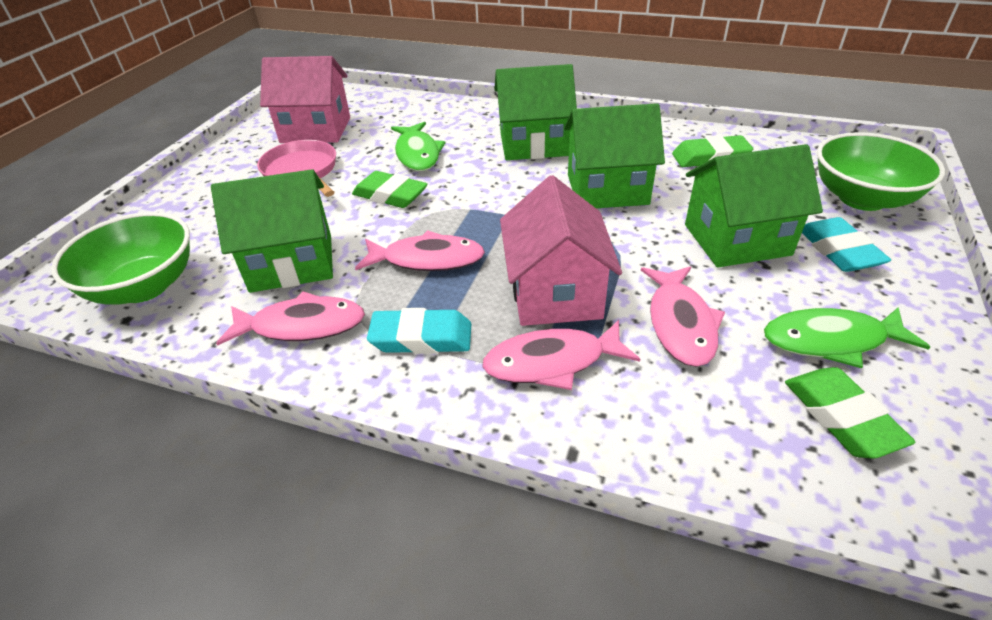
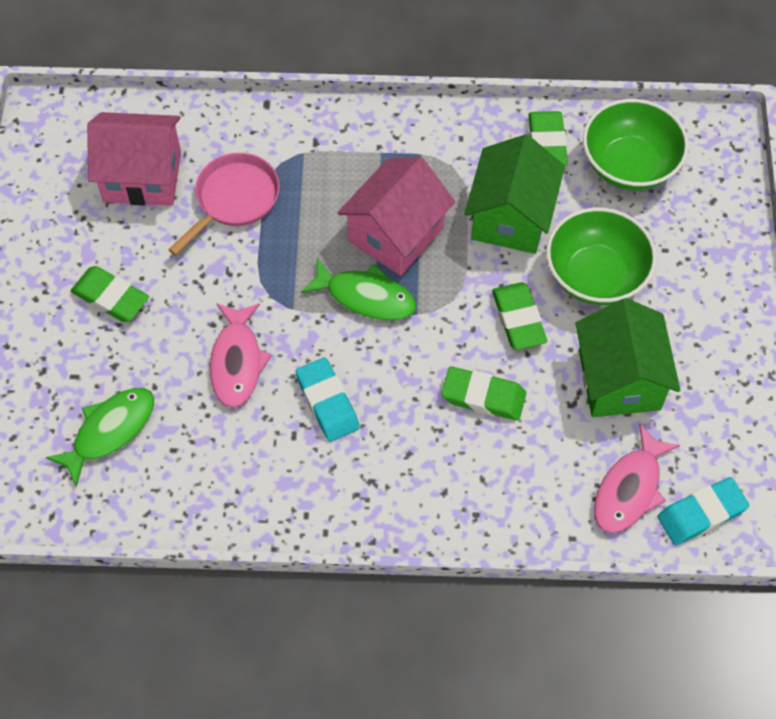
green eraser: [352,171,428,208] [672,135,753,167] [785,367,916,459] = 3 -> [71,266,149,322] [441,367,526,421] [492,282,547,350] [528,111,568,165] = 4
green house: [211,169,333,293] [494,64,577,160] [564,103,665,208] [685,144,823,267] = 4 -> [464,134,565,254] [575,298,680,417] = 2
pink fish: [216,291,365,346] [355,230,485,271] [482,320,640,390] [641,266,725,367] = 4 -> [210,303,272,408] [594,424,680,533] = 2

